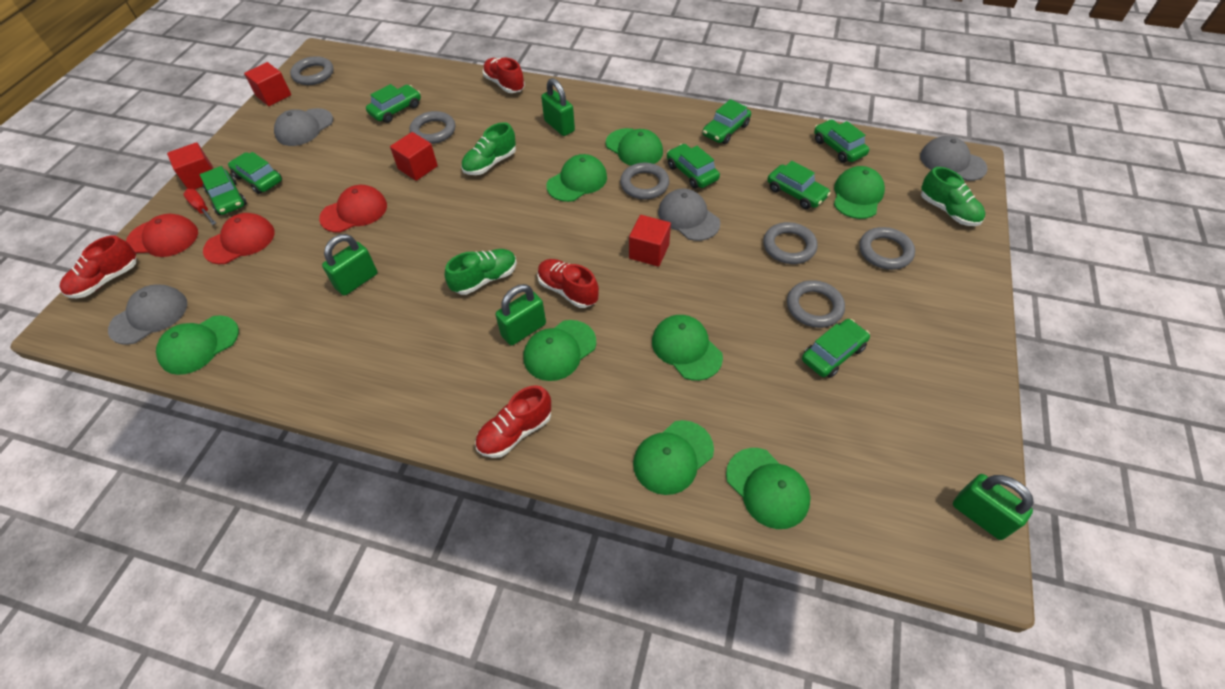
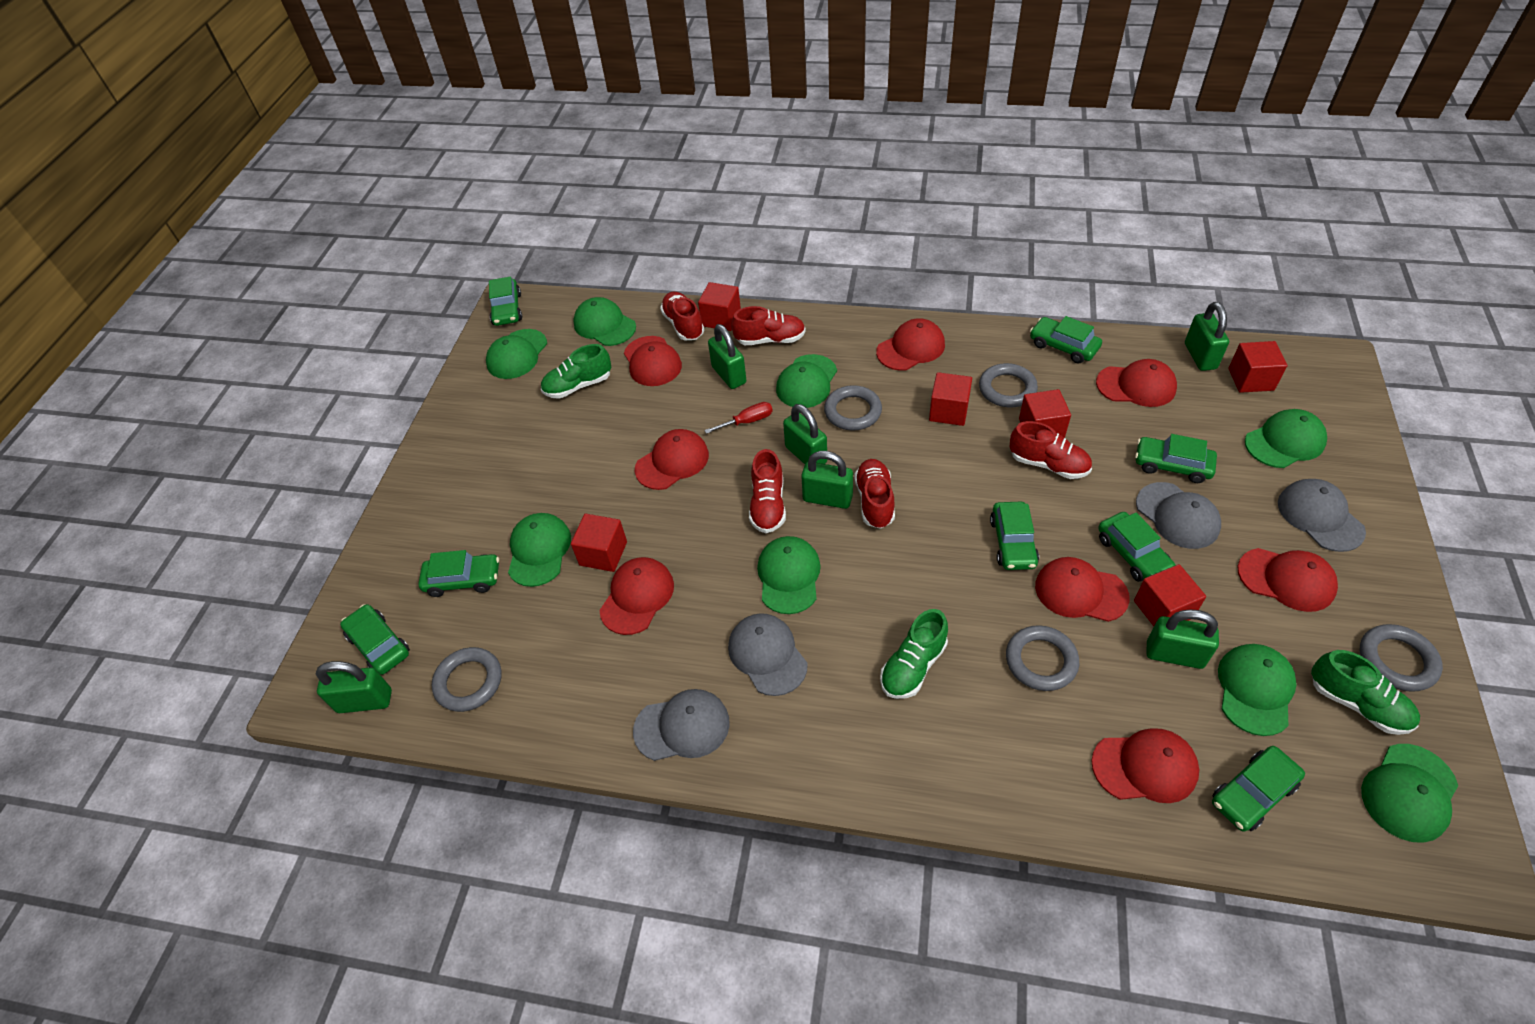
green padlock: [322,234,378,296] [495,284,546,346] [541,78,575,136] [953,474,1034,540] = 4 -> [316,661,392,713] [708,324,746,389] [783,404,827,464] [801,451,853,509] [1146,609,1219,669] [1185,302,1229,371] = 6
grey ring: [290,56,334,85] [410,111,455,144] [620,163,669,199] [763,222,817,264] [787,280,845,328] [859,227,915,270] = 6 -> [432,647,501,712] [824,385,882,431] [979,363,1038,407] [1006,625,1079,691] [1360,624,1443,692] = 5
red cap: [126,214,198,257] [203,213,275,264] [319,185,387,233] = 3 -> [599,557,674,635] [624,336,682,386] [635,429,709,490] [876,318,945,371] [1035,557,1130,622] [1091,728,1199,803] [1096,359,1177,407] [1238,548,1338,612] = 8
red cube: [167,142,214,189] [244,62,291,106] [390,132,438,181] [629,215,671,267] = 4 -> [571,514,627,572] [698,282,741,331] [929,372,972,426] [1019,389,1071,438] [1134,564,1206,626] [1228,341,1288,393] = 6
red shoe: [60,235,136,298] [475,385,551,458] [483,58,525,93] [537,259,599,308] = 4 -> [660,292,704,340] [731,306,806,345] [749,449,786,533] [854,459,895,529] [1009,421,1092,479] = 5

